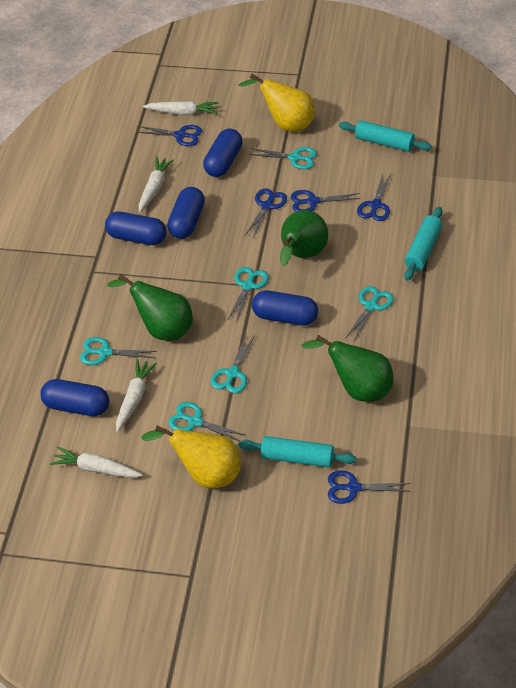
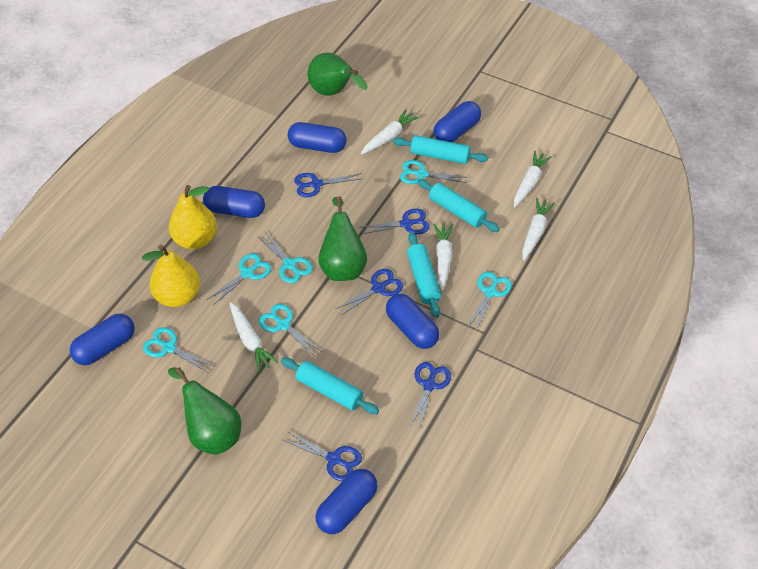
blue capsule: [40,379,109,416] [105,212,167,245] [168,187,205,239] [203,129,243,177] [252,290,318,326] = 5 -> [70,314,135,365] [203,186,265,218] [288,122,347,153] [316,469,378,534] [386,294,439,349] [434,101,481,142] = 6
turquoise rolling pin: [239,436,357,468] [339,120,432,152] [404,207,442,280] = 3 -> [281,357,379,414] [393,135,488,164] [407,232,441,318] [417,179,500,232] = 4
white carrot: [50,446,143,478] [116,359,157,432] [139,157,174,213] [143,101,218,115] = 4 -> [230,302,278,372] [361,109,419,155] [434,223,453,291] [514,151,552,208] [522,198,555,261] = 5

